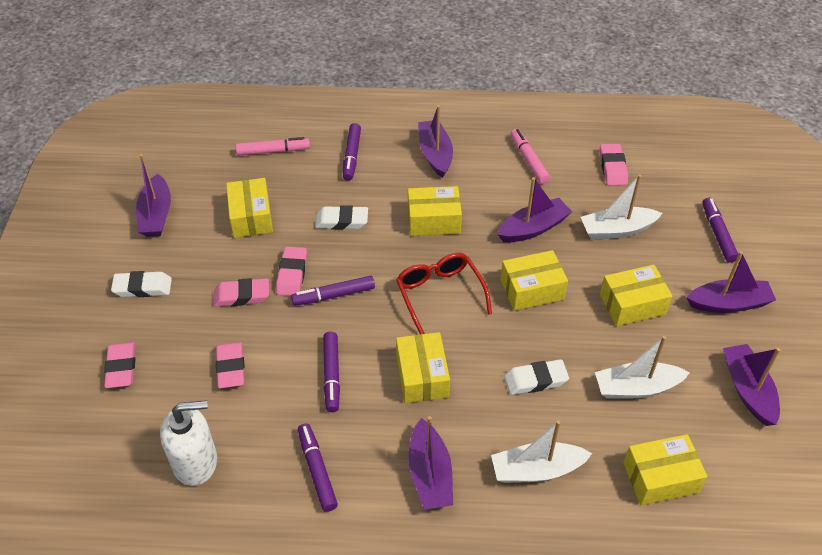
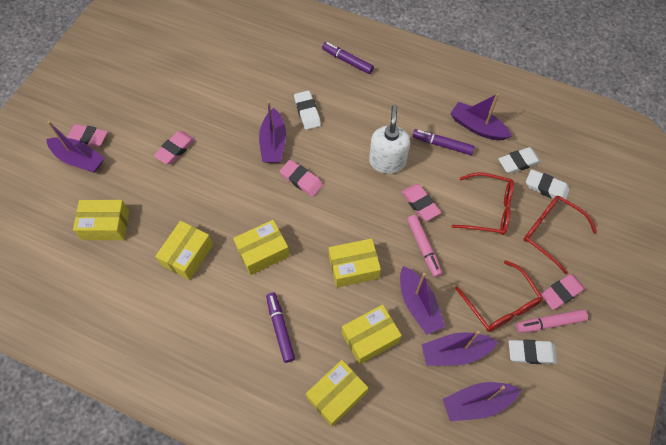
purple marker: [291,276,375,306] [298,423,338,512] [323,332,340,412] [343,123,361,181] [702,198,738,263] = 5 -> [266,292,295,363] [322,42,374,74] [412,129,475,155] = 3
red glasses: [396,253,492,334] = 1 -> [451,172,514,235] [455,260,543,332] [523,196,597,274] = 3
white boat: [491,420,592,483] [581,174,662,240] [595,336,690,399] = 3 -> none = 0
white eraser: [111,271,172,297] [315,205,368,230] [504,359,569,395] = 3 -> [294,91,321,130] [499,147,541,174] [509,340,557,364] [526,169,570,203] = 4

